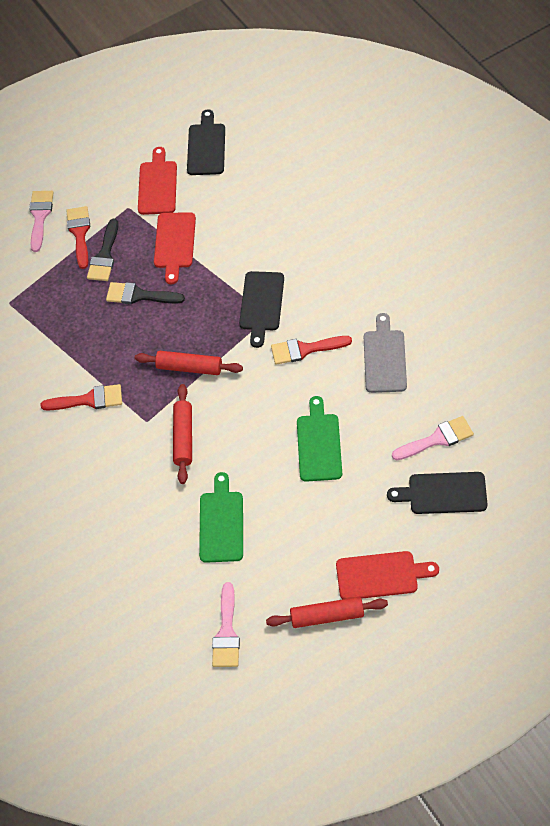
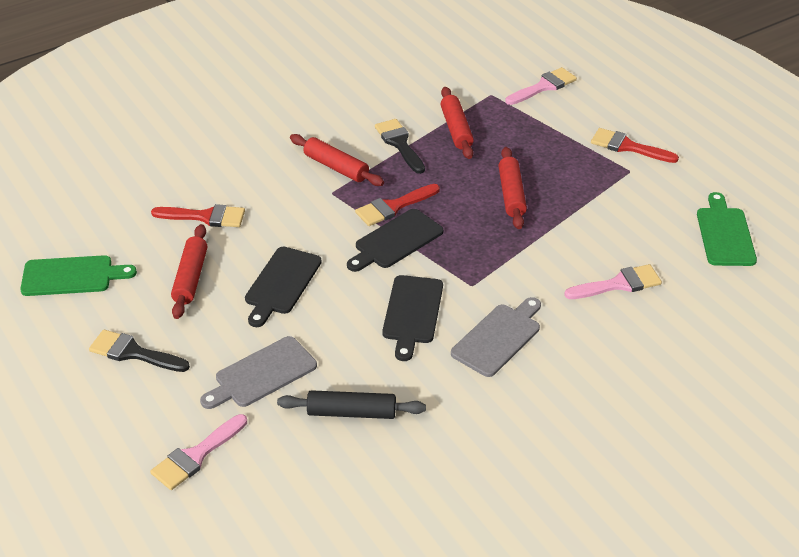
black rolling pin: none = 0 -> [277,390,426,419] = 1
grey cutting board: [364,313,407,393] = 1 -> [200,336,317,409] [451,297,541,377] = 2
red cutting board: [138,147,177,215] [154,212,196,284] [336,551,439,599] = 3 -> none = 0
red rolling pin: [135,351,243,375] [173,384,192,484] [266,597,388,628] = 3 -> [171,224,207,319] [290,134,384,186] [441,87,474,159] [498,147,527,229] = 4

